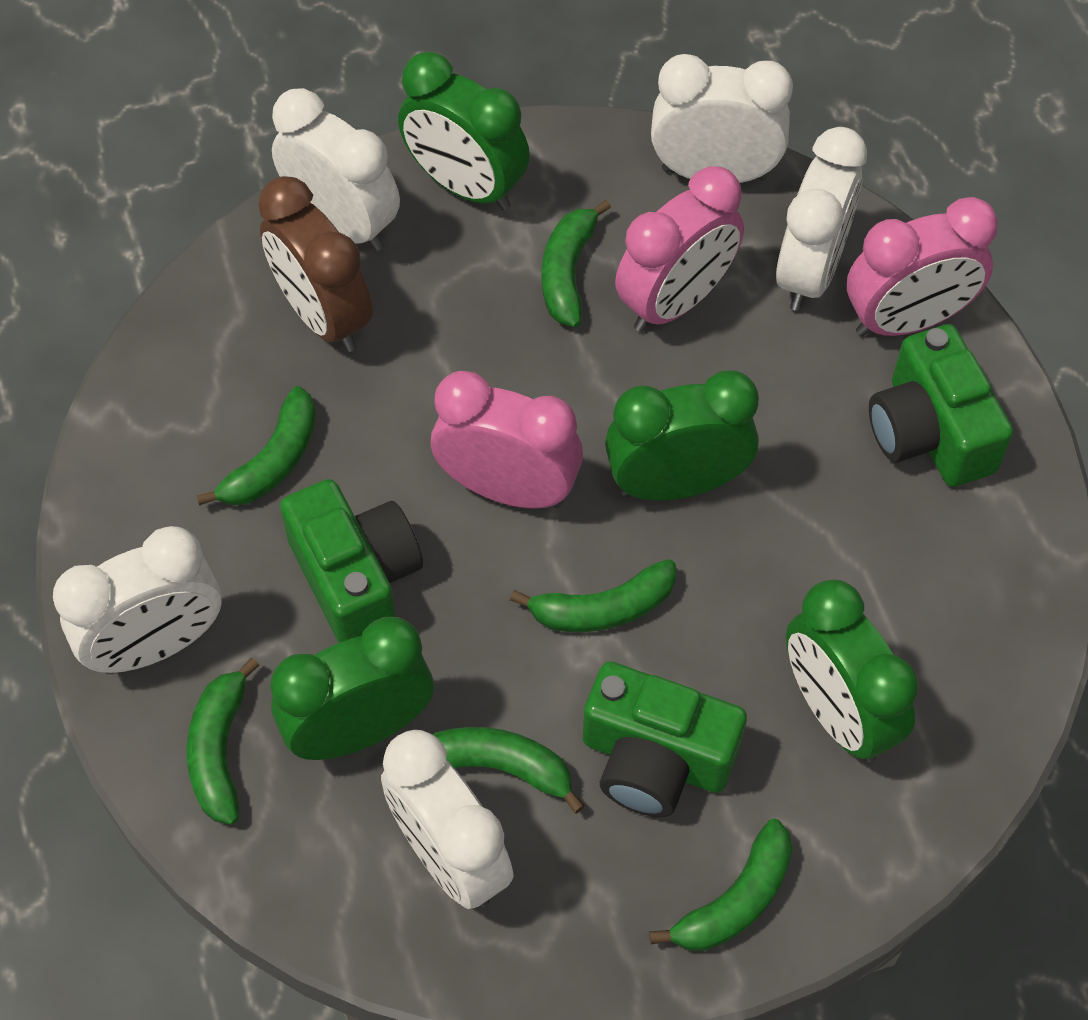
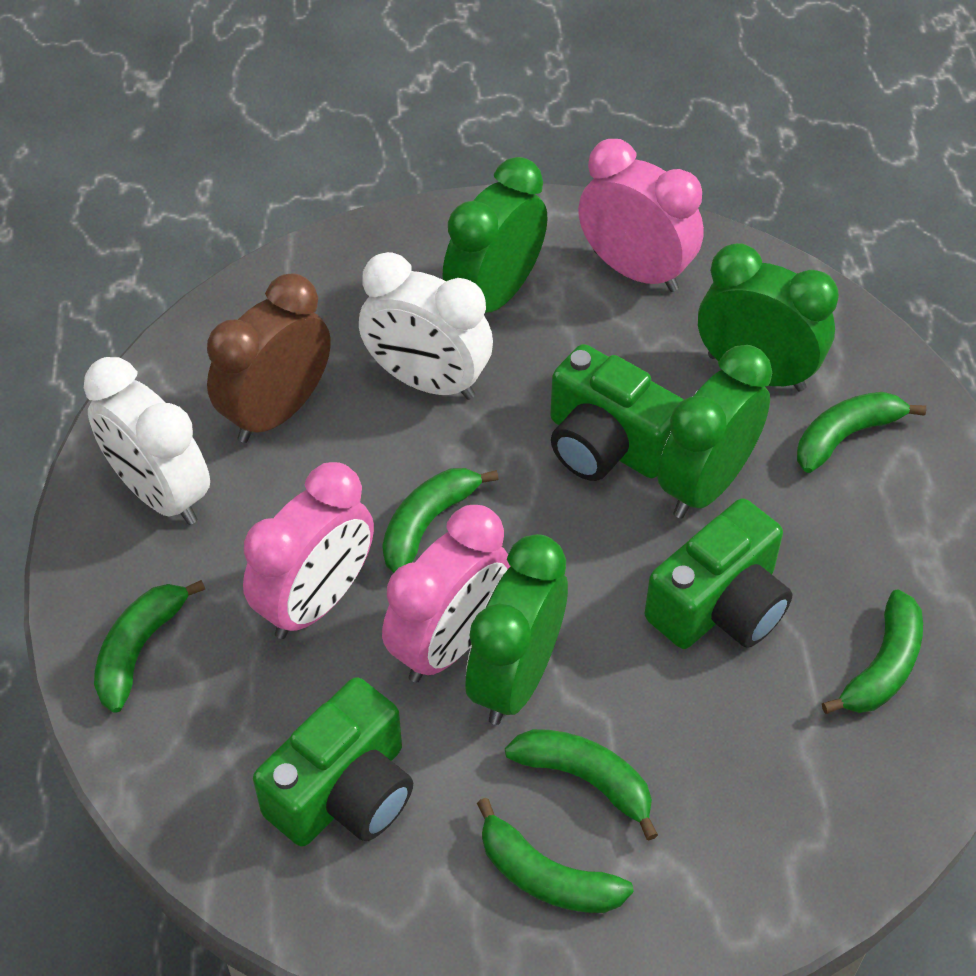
white clock: [53,526,222,673] [272,88,400,251] [381,730,514,909] [651,54,793,183] [776,127,867,311] = 5 -> [84,357,210,525] [359,252,493,400] = 2

